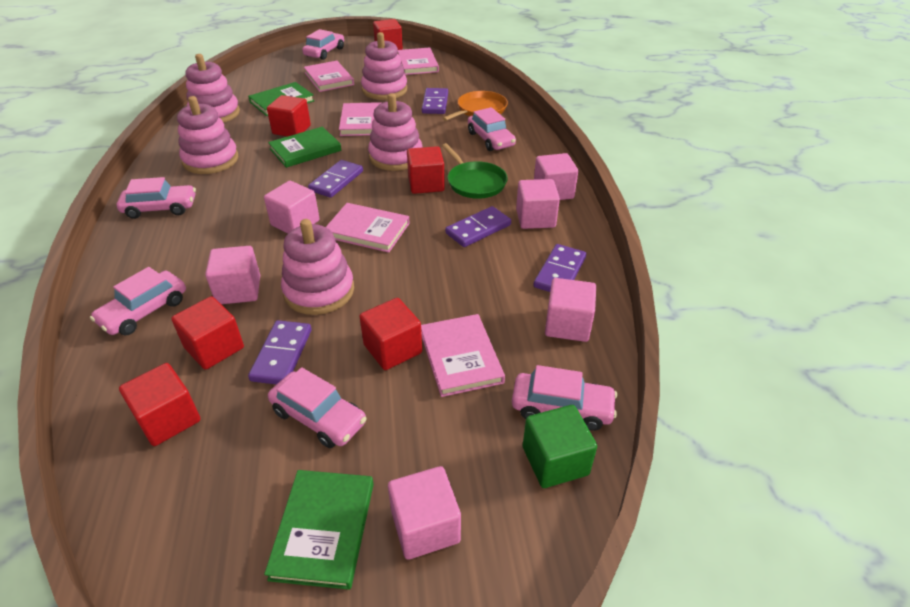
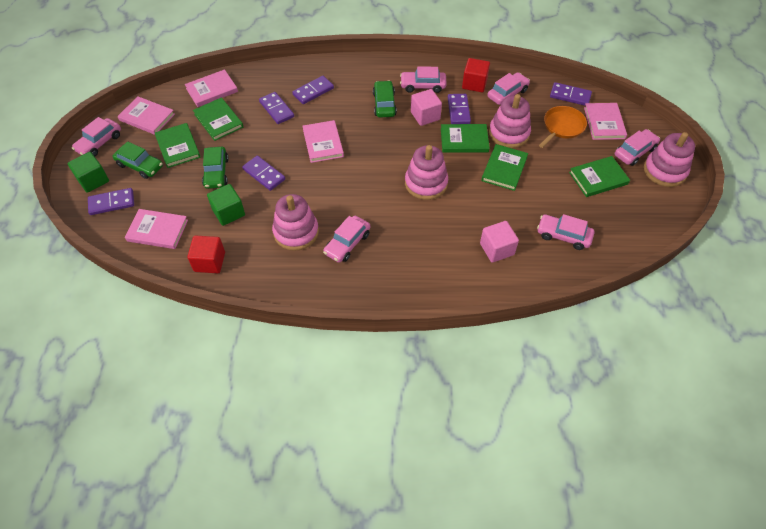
green book: [248,82,315,116] [264,470,374,590] [268,127,341,168] = 3 -> [155,123,200,168] [193,97,243,141] [441,124,490,153] [481,144,528,191] [569,156,630,197] = 5
green car: none = 0 -> [113,141,163,179] [202,147,229,189] [373,80,397,117] = 3
green cube: [523,405,597,488] = 1 -> [67,152,109,193] [207,184,245,226] = 2
green pan: [442,143,508,199] = 1 -> none = 0
pink cube: [205,246,260,304] [264,181,320,233] [388,466,461,560] [516,179,560,229] [534,153,578,200] [545,278,596,342] = 6 -> [411,89,442,126] [480,221,519,263] = 2
pink stacking toy: [177,96,238,174] [185,54,240,123] [281,219,354,315] [361,32,407,100] [368,93,422,171] = 5 -> [272,194,319,251] [405,145,448,200] [489,94,531,148] [644,132,695,187] = 4
purple domino: [248,320,312,385] [308,160,363,198] [422,88,448,114] [445,206,511,247] [533,244,586,292] = 5 -> [88,188,134,215] [242,156,285,191] [259,92,294,124] [292,76,334,104] [448,94,471,124] [550,82,592,106] = 6
red cube: [119,363,201,446] [171,296,244,370] [267,95,311,137] [359,298,422,370] [373,19,403,50] [407,146,445,194] = 6 -> [187,235,225,273] [462,58,490,92] = 2

